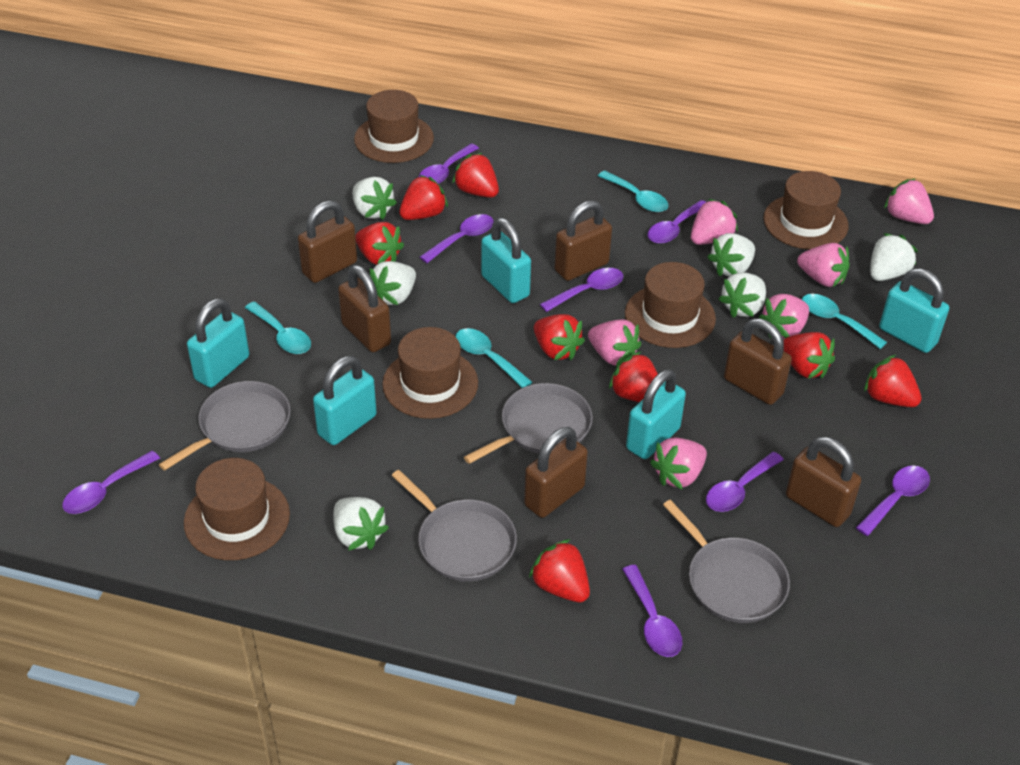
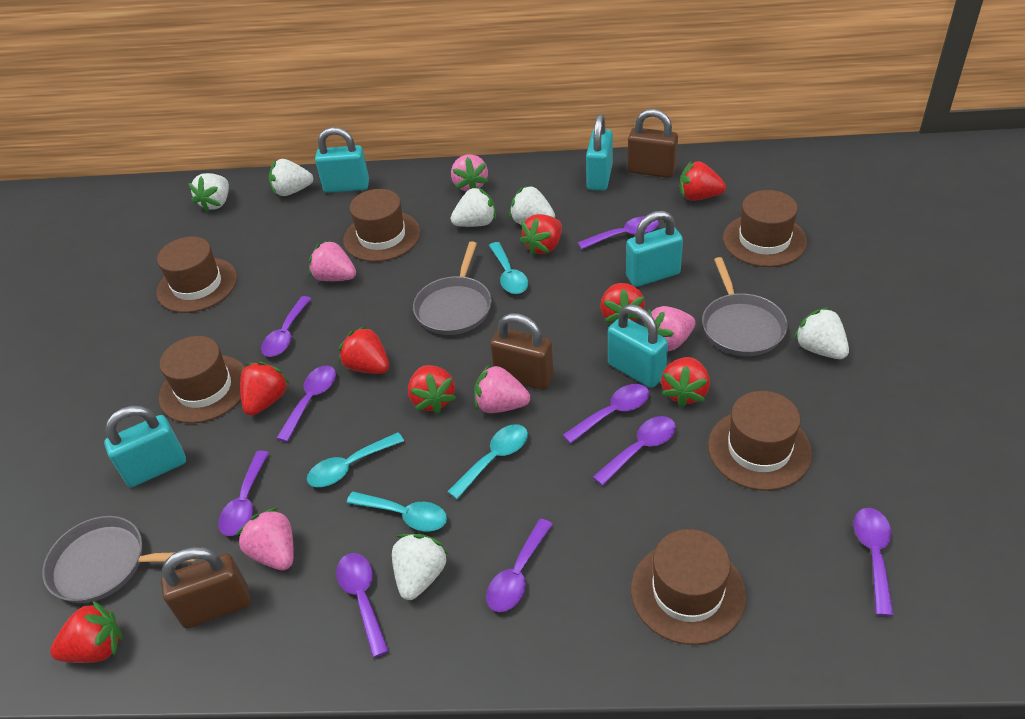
brown hat: [184,458,290,560] [354,90,434,163] [382,327,478,419] [625,262,716,348] [763,171,849,250] = 5 -> [156,237,237,313] [159,336,246,423] [343,189,421,262] [631,529,746,645] [708,391,812,491] [723,190,807,267] = 6
brown padlock: [298,200,357,283] [338,265,391,352] [524,427,588,518] [555,200,612,281] [724,318,792,405] [786,437,861,527] = 6 -> [161,547,250,628] [490,313,554,390] [627,109,678,178] = 3
grey pan: [159,381,291,471] [392,470,517,582] [464,383,593,464] [663,500,790,623] = 4 -> [42,516,196,603] [413,241,492,335] [702,257,788,356] = 3
pink strawberry: [588,319,641,366] [650,437,707,489] [691,199,738,245] [758,294,809,339] [797,243,850,287] [884,179,934,224] = 6 -> [236,508,294,570] [309,239,356,281] [451,154,489,191] [474,364,530,413] [644,306,696,352] = 5
purple spoon: [62,451,160,514] [418,144,479,184] [420,214,494,263] [540,268,623,312] [622,565,682,657] [648,200,706,244] [706,452,784,512] [855,465,930,536] = 8 -> [218,451,269,536] [261,296,312,357] [276,365,336,442] [336,553,389,658] [486,519,553,612] [563,384,649,444] [578,216,659,249] [593,416,676,486] [854,508,894,616] = 9

